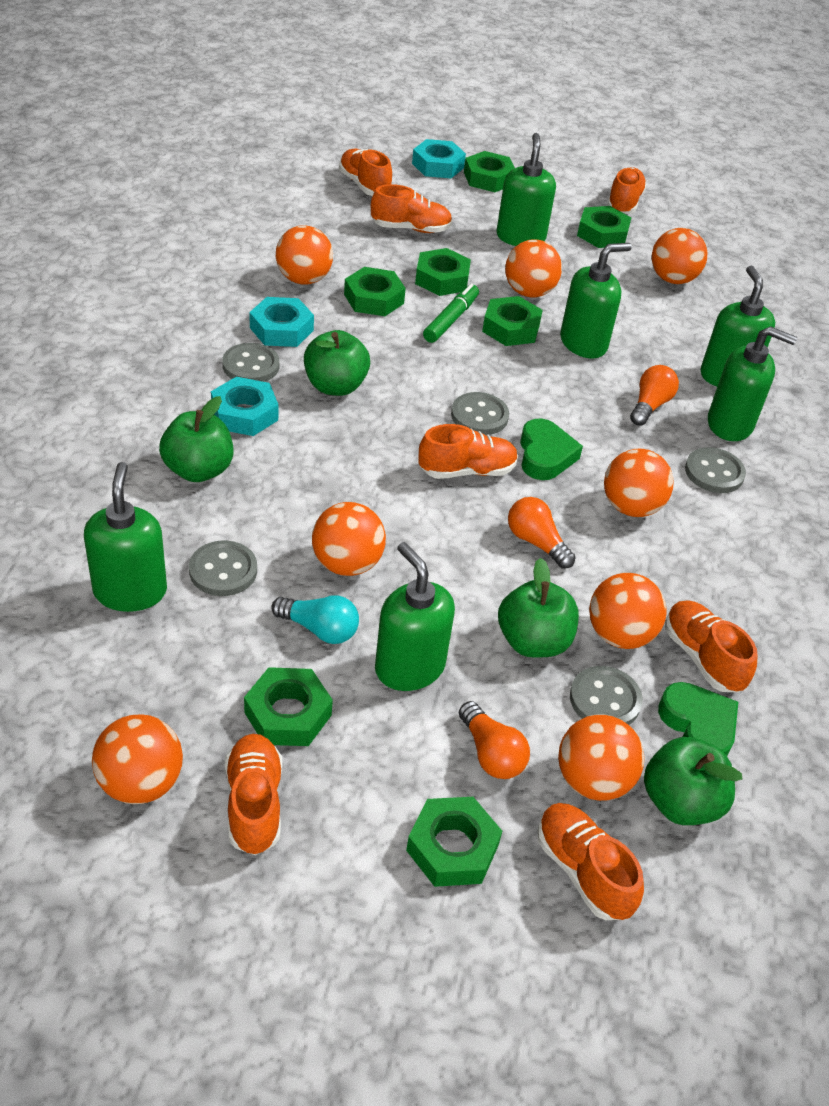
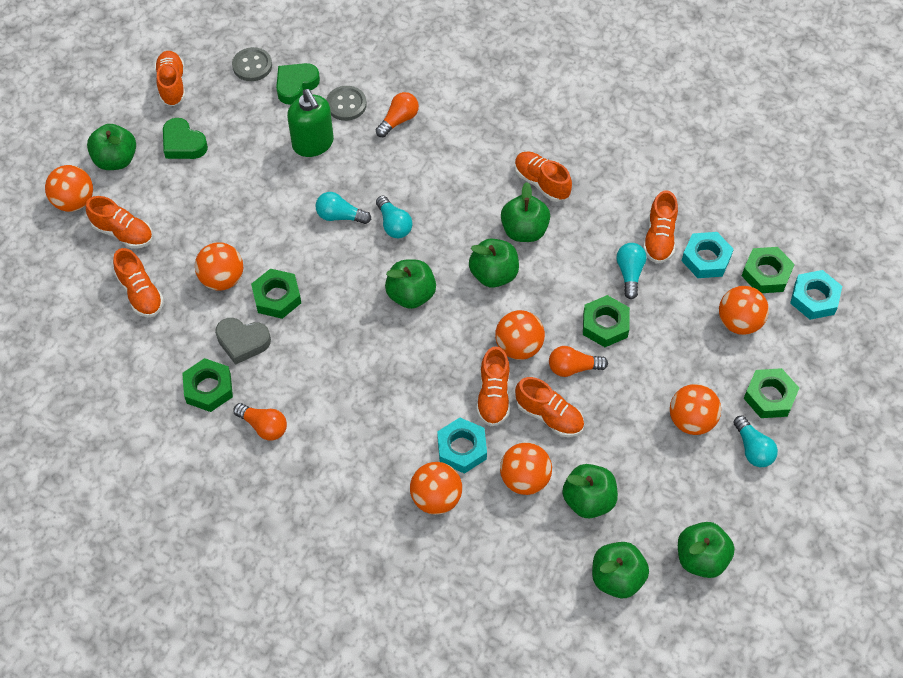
green apple: [159,396,234,482] [304,330,370,396] [498,558,579,658] [644,737,743,825] = 4 -> [87,124,136,170] [385,259,436,309] [469,239,519,288] [501,182,550,242] [562,464,618,518] [592,542,649,598] [678,522,735,578] = 7
green marker: [423,284,479,343] = 1 -> none = 0
green nut: [244,667,333,746] [344,267,406,316] [406,797,502,887] [415,248,471,296] [464,151,515,192] [482,296,543,346] [577,206,631,248] = 7 -> [182,358,233,412] [251,268,301,319] [583,295,630,347] [742,247,795,293] [744,368,799,418] = 5
green soap dispenser: [84,462,167,612] [375,542,455,691] [496,133,556,246] [560,243,632,358] [700,266,775,386] [708,326,797,441] = 6 -> [287,89,334,157] = 1
grey button: [189,541,257,596] [222,343,279,382] [451,392,509,435] [570,666,643,725] [685,447,746,493] = 5 -> [232,47,272,81] [326,86,367,121] = 2
grey heart: none = 0 -> [215,318,271,365] = 1
orange ball: [92,714,183,804] [276,225,333,285] [312,502,386,576] [505,240,562,298] [558,714,645,801] [589,573,667,649] [604,449,673,517] [652,228,708,284] = 8 -> [45,165,93,212] [195,242,243,291] [410,462,462,515] [495,310,545,360] [500,443,552,495] [670,384,721,435] [719,286,769,335] = 7
turquoise light bulb: [271,595,359,644] = 1 -> [315,192,371,224] [376,195,413,238] [616,243,646,299] [733,416,778,467] = 4

